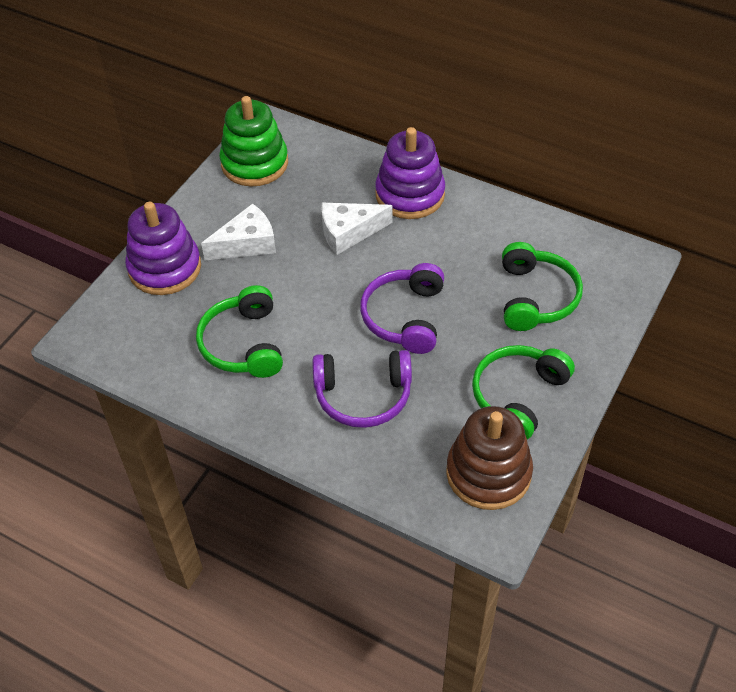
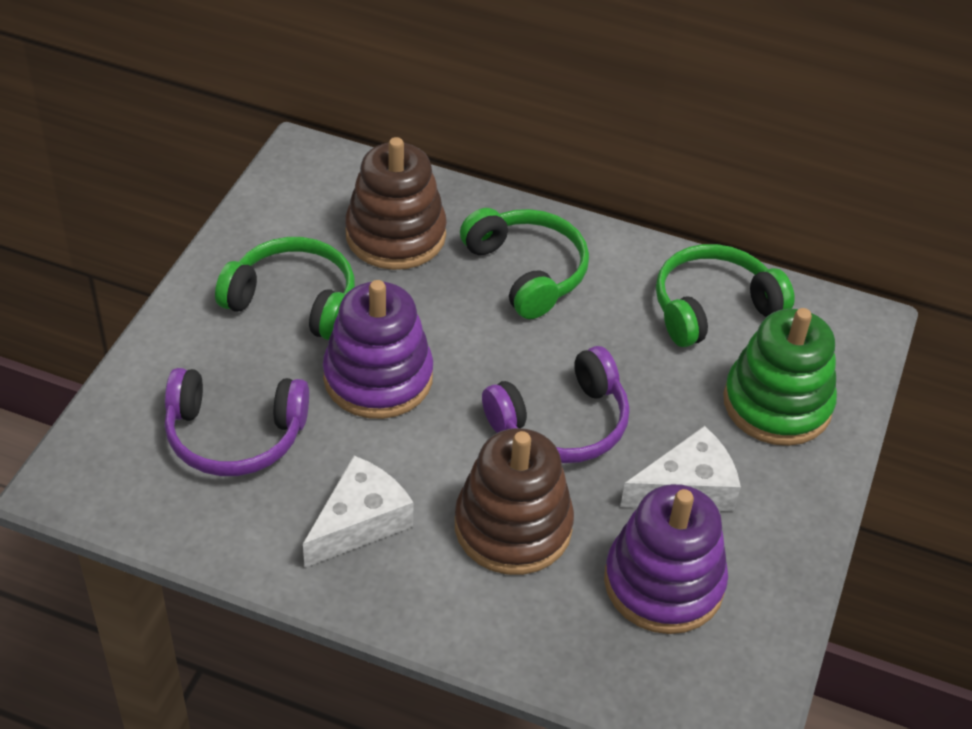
brown stacking toy: [446,406,533,510] = 1 -> [345,137,447,270] [455,428,574,575] = 2

